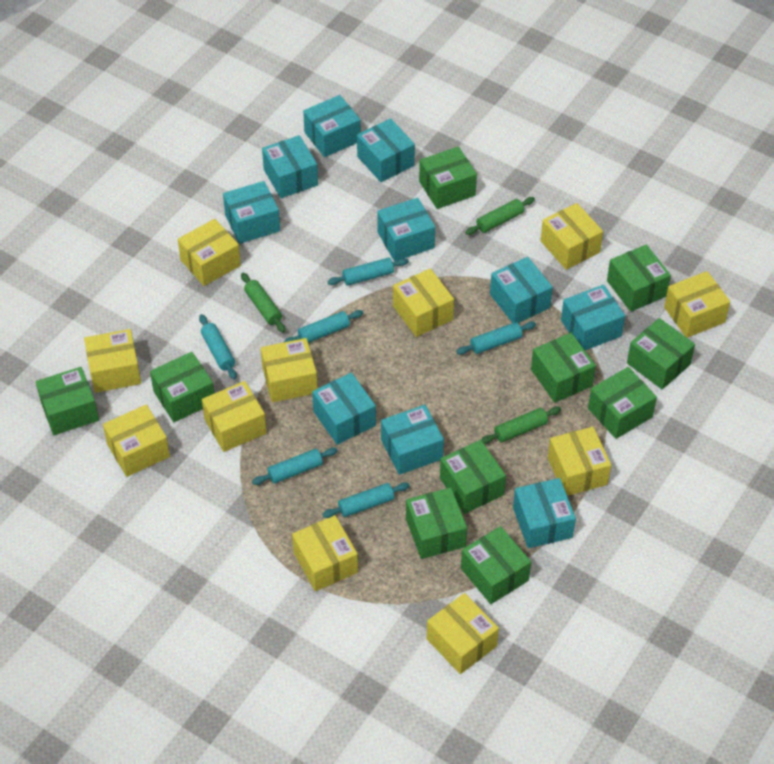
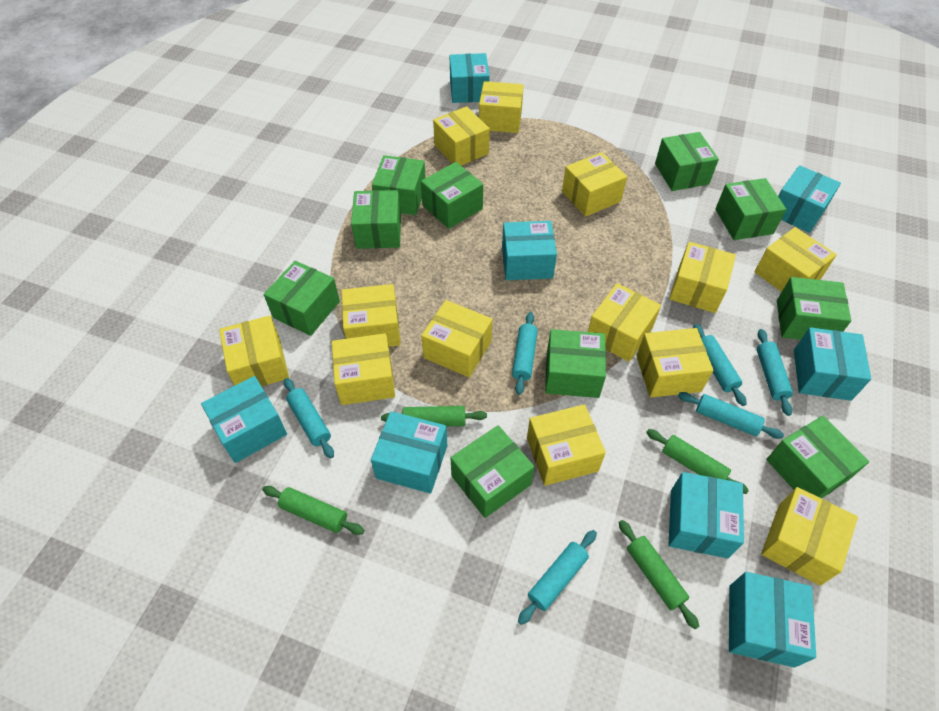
green rolling pin: [241,273,286,333] [465,197,535,235] [481,407,561,444] = 3 -> [262,486,364,535] [381,406,487,427] [619,520,699,629] [646,429,749,494] = 4
turquoise box: [223,181,280,244] [262,135,318,198] [303,95,361,157] [312,373,376,445] [357,118,415,182] [377,198,435,261] [381,405,444,475] [490,257,553,323] [513,478,576,548] [561,285,625,350] = 10 -> [201,376,287,463] [371,411,447,493] [450,53,490,103] [502,221,557,280] [669,472,744,558] [729,572,816,668] [778,165,841,233] [794,327,871,401] = 8
yellow box: [84,329,141,393] [103,404,170,477] [178,219,241,286] [202,381,267,452] [261,338,318,402] [292,515,358,591] [393,268,454,337] [427,593,499,674] [541,203,603,270] [548,427,611,496] [664,271,730,338] = 11 -> [219,315,289,387] [332,333,395,405] [342,284,401,347] [421,300,493,377] [433,106,490,166] [479,81,524,133] [527,404,606,486] [562,152,627,217] [588,283,661,362] [636,328,713,398] [669,242,736,313] [755,227,837,292] [761,487,858,586] = 13

